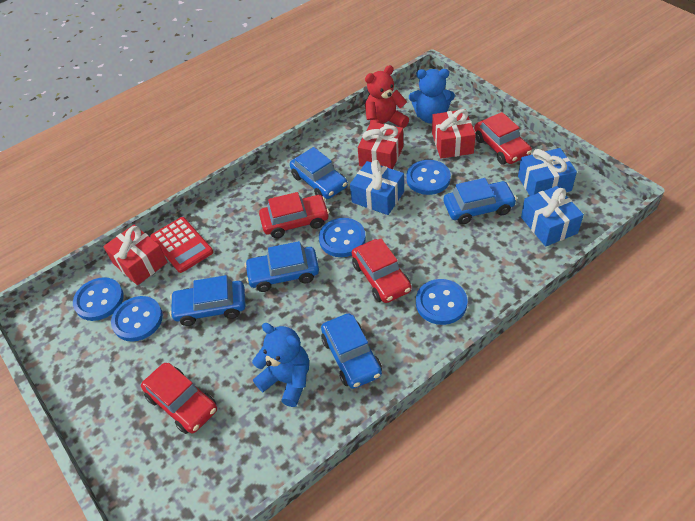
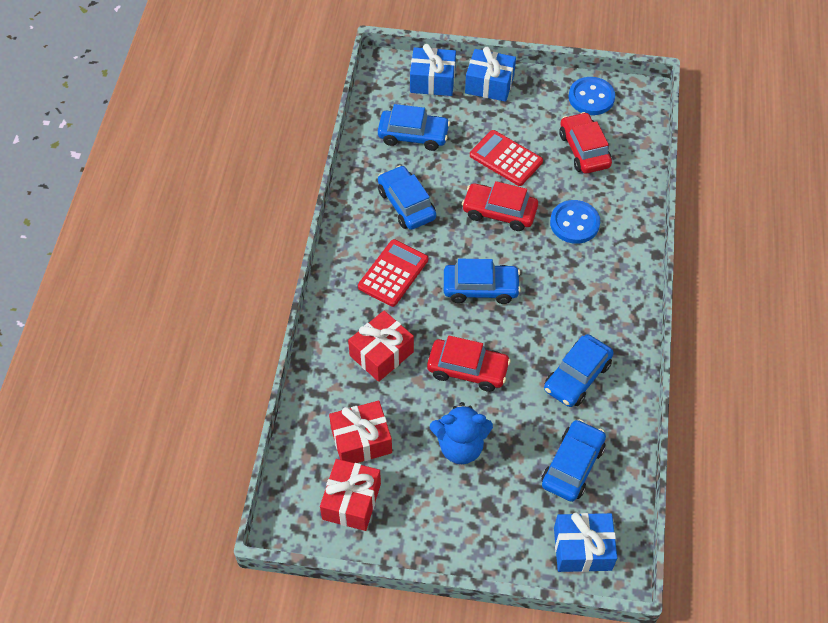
blue button: [73,277,124,321] [111,296,163,342] [319,218,366,257] [406,160,451,195] [416,279,467,325] = 5 -> [550,200,600,244] [568,77,615,115] = 2
blue teddy bear: [252,323,309,407] [409,69,455,124] = 2 -> [430,402,493,464] = 1
red calculator: [150,217,213,273] = 1 -> [358,239,428,307] [470,130,543,186] = 2
red car: [141,363,217,434] [259,192,329,238] [352,238,411,303] [474,112,532,165] = 4 -> [427,335,511,392] [462,181,538,231] [559,112,612,174] = 3
red teddy bear: [365,65,409,128] = 1 -> none = 0

